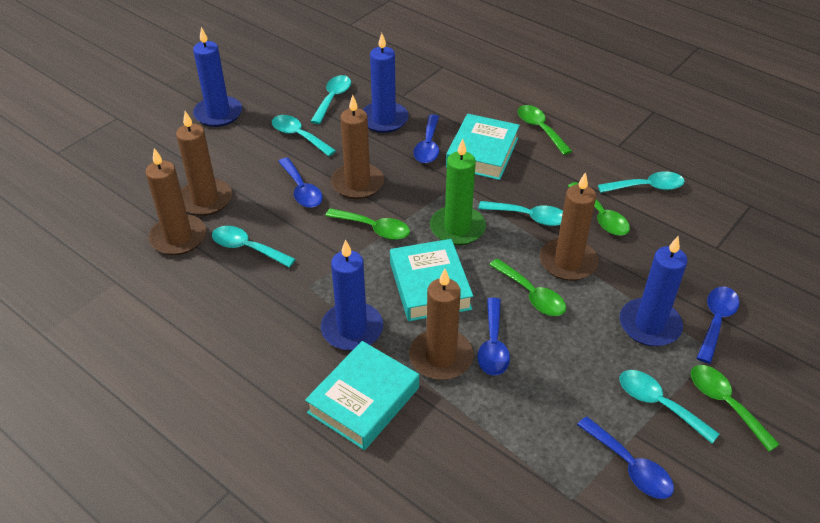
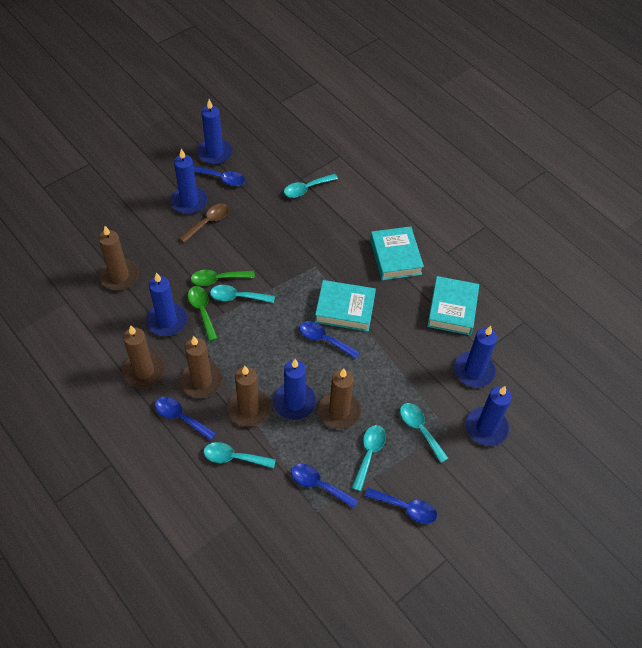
blue candle: [193,27,242,127] [321,240,383,351] [362,33,409,133] [620,236,687,346] = 4 -> [146,272,187,336] [170,149,208,214] [197,99,232,165] [273,359,316,420] [454,326,497,387] [466,386,512,446] = 6
brown spoon: none = 0 -> [179,203,229,243] = 1
green candle: [430,138,486,245] = 1 -> none = 0
green spoon: [325,208,410,240] [489,259,566,316] [518,105,572,155] [568,182,630,236] [691,365,780,452] = 5 -> [188,286,218,341] [191,270,255,286] = 2
turquoise spoon: [212,226,296,268] [272,115,336,156] [310,75,351,124] [478,201,563,226] [598,172,685,193] [619,370,719,443] = 6 -> [204,442,276,469] [210,285,275,303] [284,174,338,198] [352,425,386,491] [400,403,448,463] = 5

